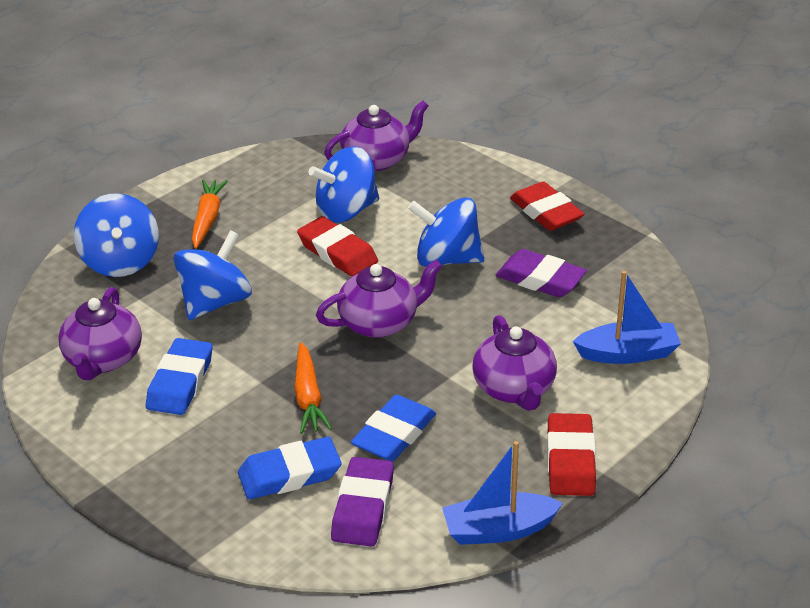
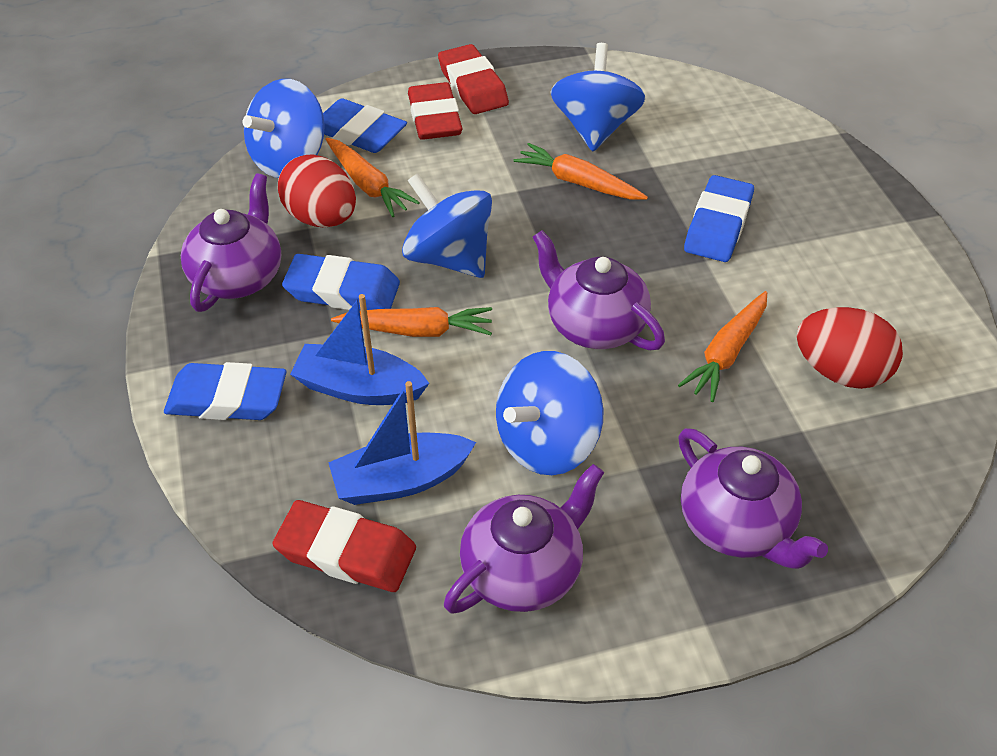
blue eraser: [146,338,213,415] [238,437,342,499] [351,395,436,461] = 3 -> [164,362,286,420] [282,254,400,310] [323,98,407,153] [684,175,754,262] = 4
orange carrot: [192,179,228,249] [294,342,332,434] = 2 -> [325,137,420,217] [331,307,492,337] [513,143,648,199] [678,291,767,402] = 4
purple eraser: [331,457,394,547] [496,249,587,297] = 2 -> none = 0
red egg: none = 0 -> [278,154,356,227] [797,307,903,389] = 2

